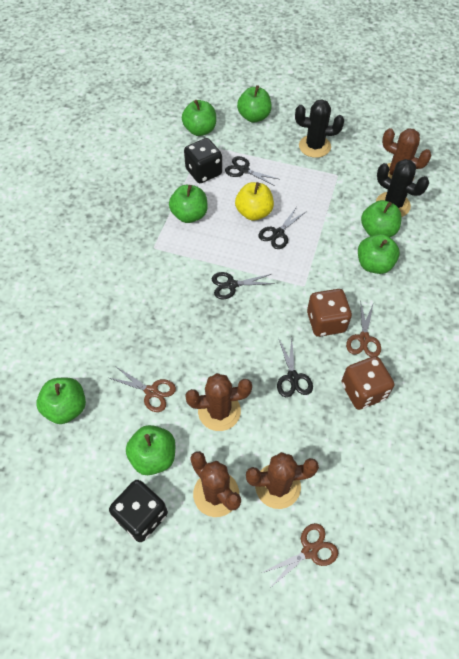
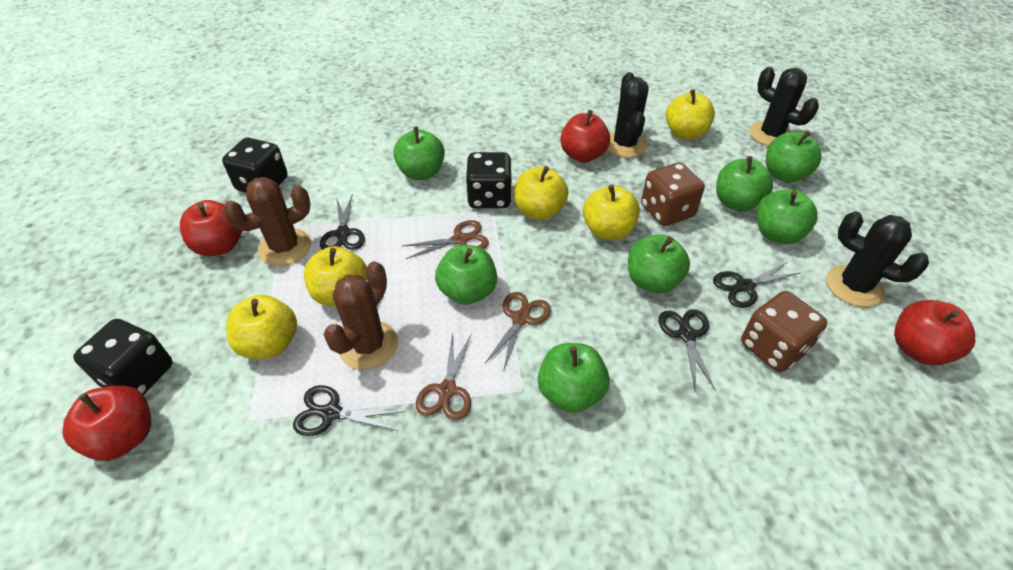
black cactus: [295,99,344,158] [376,159,429,217] = 2 -> [607,72,649,158] [750,67,819,146] [826,211,929,307] = 3
black dice: [109,480,168,542] [184,138,222,183] = 2 -> [73,319,173,395] [222,138,288,193] [466,152,512,208] = 3
brown cactus: [185,373,252,431] [190,451,241,517] [246,452,319,509] [382,128,432,180] = 4 -> [223,177,311,266] [323,261,398,370] = 2
red apple: none = 0 -> [62,385,151,461] [180,200,242,256] [560,110,610,163] [894,300,975,365] = 4
yellow apple: [235,182,274,221] = 1 -> [226,295,297,359] [304,246,367,306] [514,166,568,220] [583,185,640,240] [666,89,715,140] = 5

